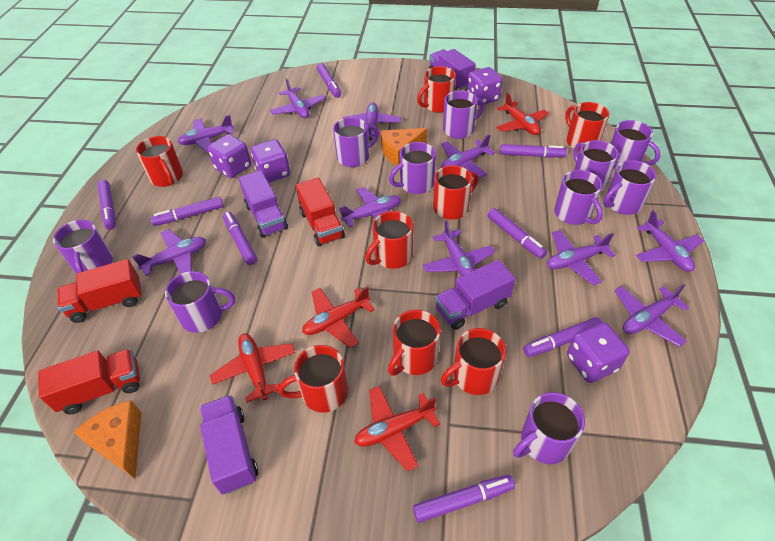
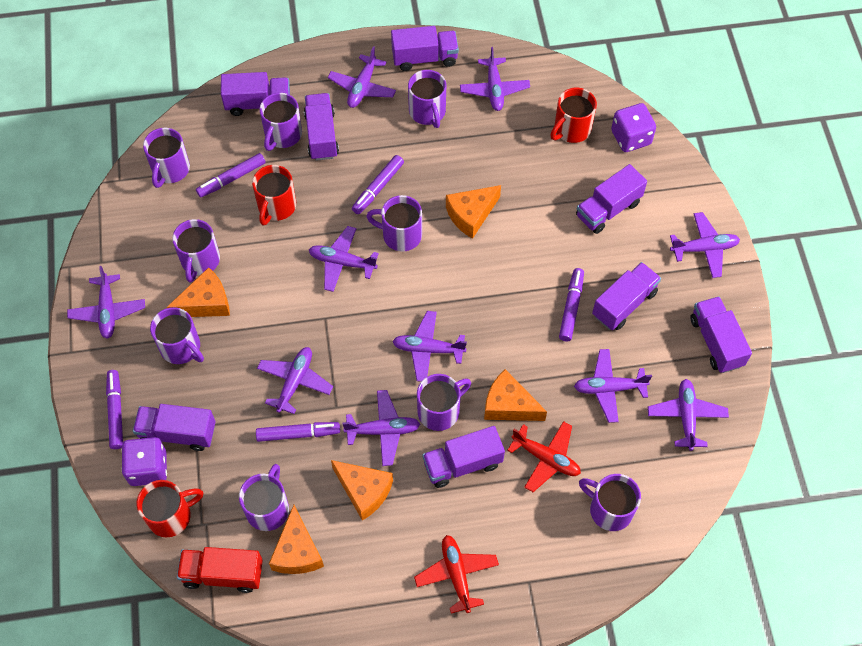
orange cheese: [74,400,142,479] [380,128,427,166] = 2 -> [167,267,230,317] [269,505,324,574] [331,460,393,521] [446,185,501,239] [484,369,547,421] = 5
purple dice: [207,134,251,178] [251,139,290,183] [467,67,502,106] [567,322,630,383] = 4 -> [122,437,167,486] [611,103,656,152] = 2
purple marker: [97,180,116,230] [150,197,223,226] [223,212,257,265] [317,63,341,98] [413,475,515,523] [488,208,547,259] [500,144,567,158] [523,317,603,357] = 8 -> [106,370,123,449] [196,153,266,198] [256,422,340,442] [352,155,404,214] [559,268,584,341] = 5
purple mug: [53,220,113,274] [165,271,235,333] [333,117,379,167] [389,142,436,194] [443,91,484,139] [513,392,585,464] [554,170,603,225] [573,140,619,191] [603,160,656,215] [610,120,661,169] = 10 -> [143,128,190,188] [150,307,204,364] [172,219,220,283] [239,464,289,531] [260,93,302,151] [366,195,422,252] [408,70,446,128] [417,374,471,431] [579,474,641,531] = 9
purple truck: [200,395,258,494] [239,170,288,238] [429,49,476,90] [435,260,516,330] = 4 -> [133,404,216,451] [221,72,290,116] [304,93,339,161] [391,26,459,71] [423,426,505,488] [576,164,647,234] [592,262,661,330] [690,296,752,373] = 8
red mug: [136,136,183,187] [278,345,348,413] [365,211,413,269] [388,310,441,376] [417,66,456,113] [433,165,478,220] [441,328,506,395] [565,102,609,151] = 8 -> [137,480,203,537] [252,165,296,226] [550,88,597,143] = 3
red plane: [210,333,295,403] [302,286,375,348] [354,386,440,471] [496,93,549,135] = 4 -> [414,535,499,614] [507,421,581,492] = 2
red truck: [38,349,140,415] [58,259,142,323] [296,177,345,246] = 3 -> [177,547,263,593] = 1

